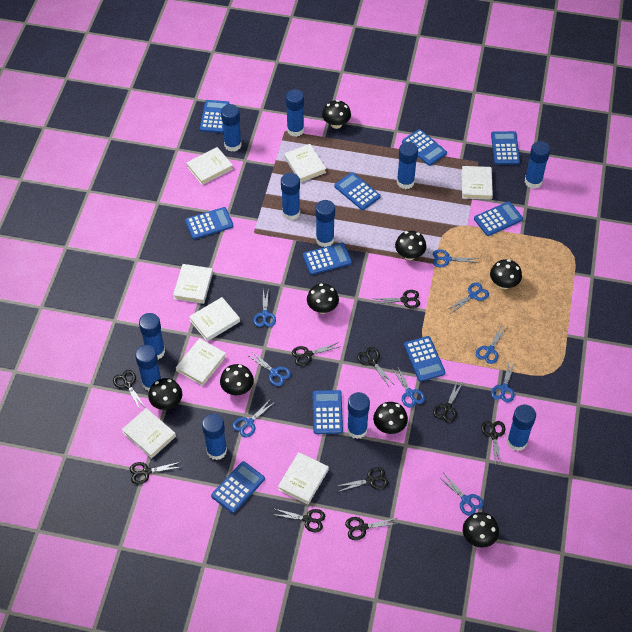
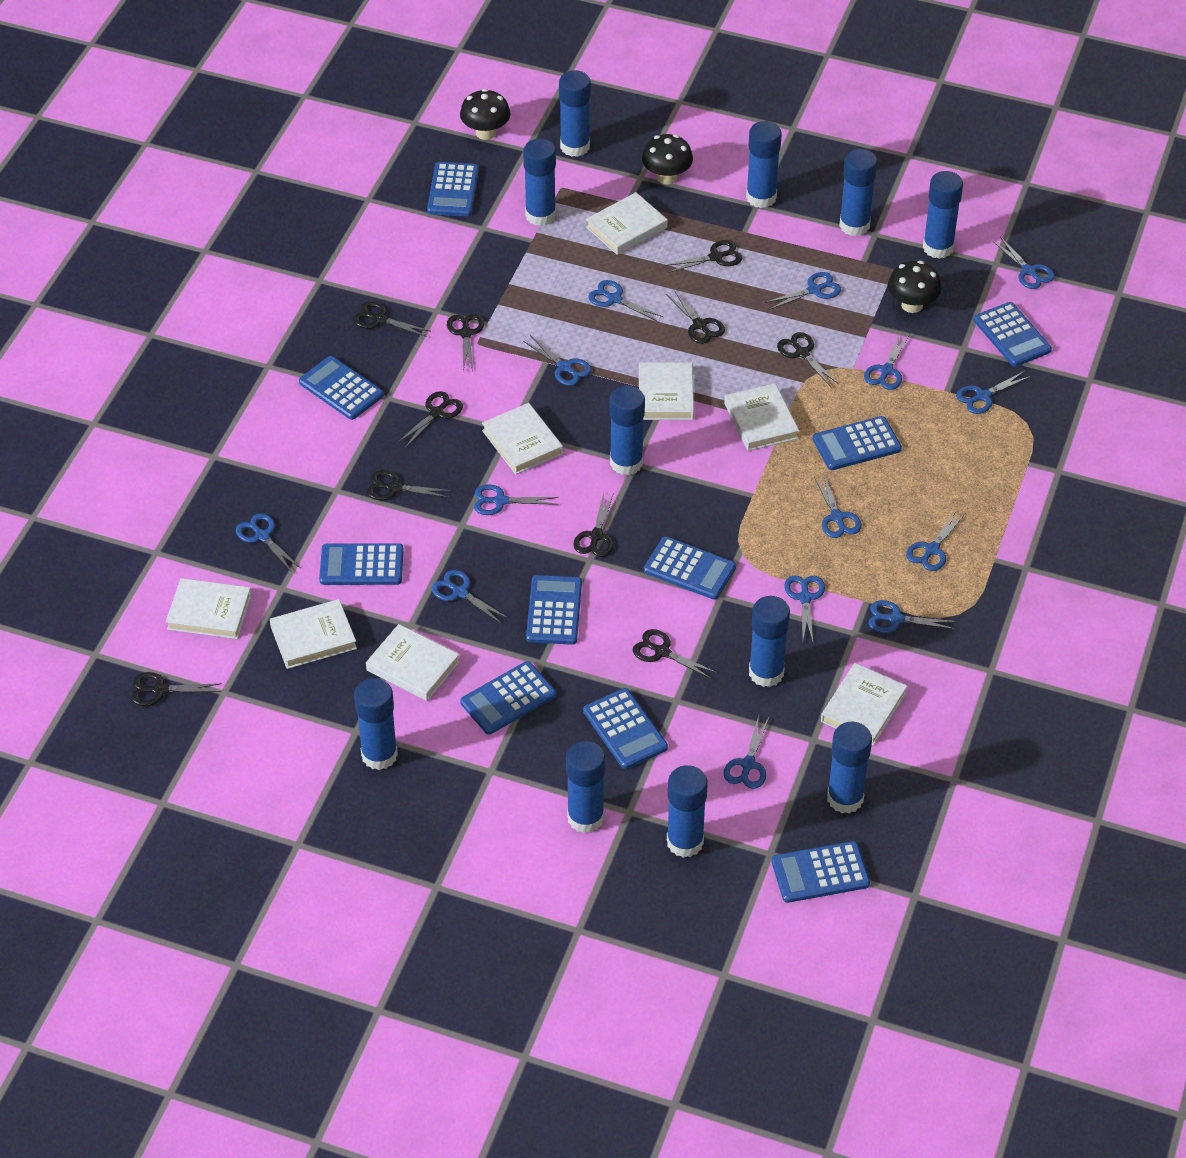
black mushroom: [148,378,182,410] [220,364,254,395] [307,284,339,314] [322,100,351,129] [373,402,408,434] [395,231,426,260] [463,512,499,548] [490,259,522,289] = 8 -> [460,89,510,140] [642,134,693,185] [888,261,941,313] = 3
blue scissors: [233,400,275,438] [249,352,291,386] [253,288,276,327] [392,366,425,408] [433,249,479,267] [439,475,484,516] [448,283,489,313] [476,327,507,364] [491,362,515,403] = 9 -> [236,513,300,572] [432,570,509,624] [474,484,559,515] [523,335,591,386] [588,280,663,322] [723,715,769,789] [765,272,841,310] [784,576,825,642] [814,475,862,538] [864,333,909,390] [868,600,957,633] [906,511,965,571] [956,371,1031,414] [993,237,1055,289] = 14

